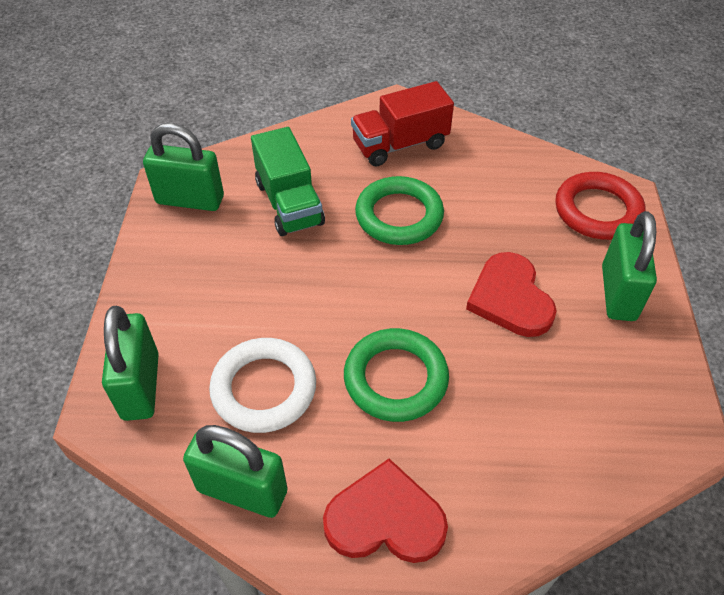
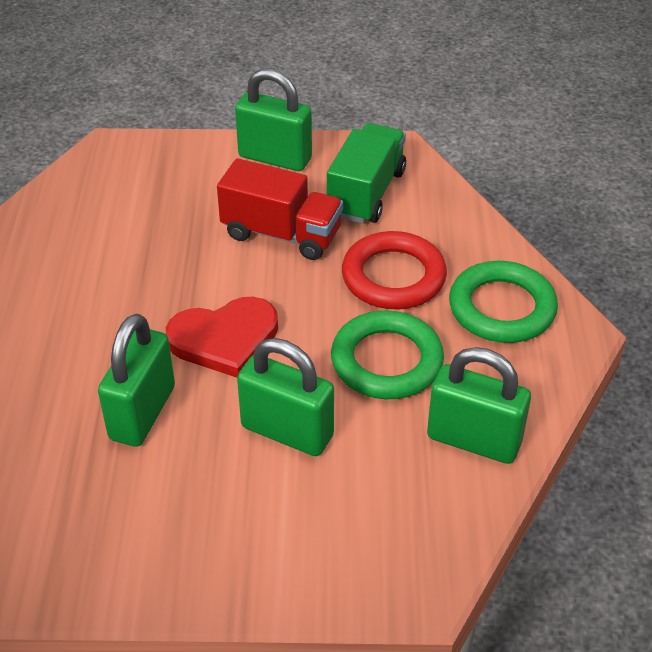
red heart: [323,459,448,563] [466,252,557,337] = 2 -> [166,297,278,378] = 1
white ring: [209,338,316,433] = 1 -> none = 0

